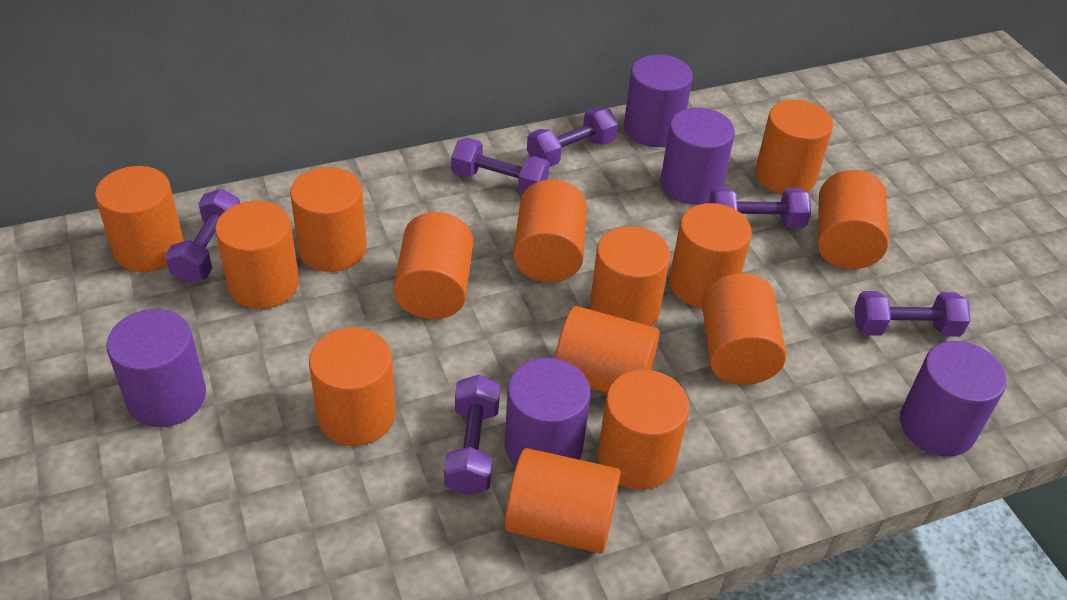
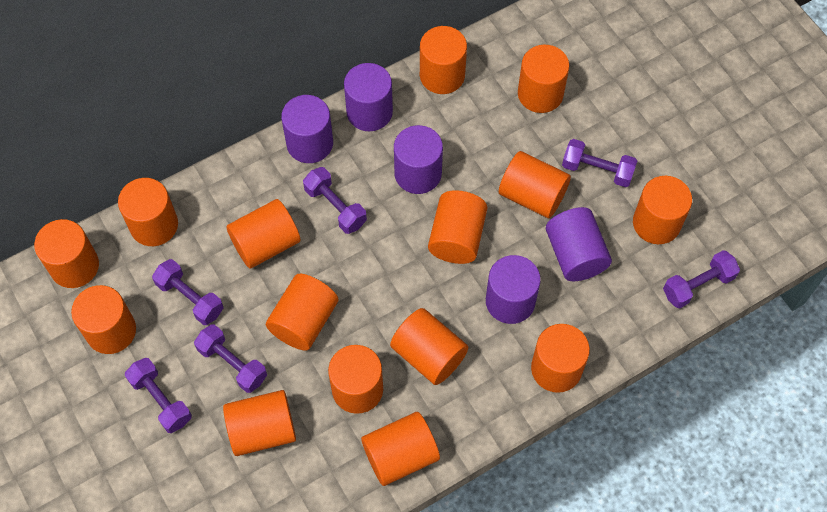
orange cylinder: [95,166,184,272] [215,201,299,309] [290,167,367,272] [309,327,396,446] [393,212,473,319] [505,448,621,553] [513,179,587,282] [555,306,660,393] [590,226,670,327] [598,370,689,490] [669,203,752,308] [702,273,786,385] [755,100,833,194] [818,170,888,269] = 14 -> [34,219,99,288] [71,285,136,354] [118,178,178,246] [223,390,296,456] [226,199,301,269] [266,274,338,351] [328,345,383,414] [361,412,440,486] [390,308,468,385] [420,26,467,94] [428,190,487,264] [499,151,571,218] [518,45,569,113] [531,324,590,393] [633,176,692,244] = 15

